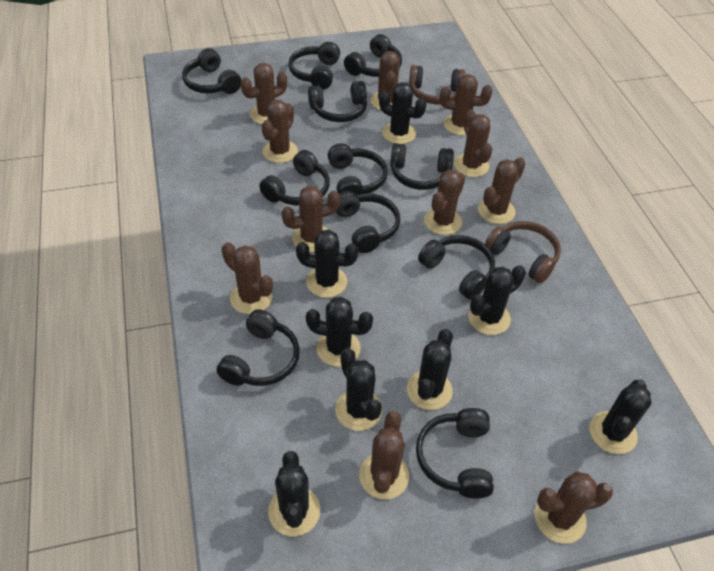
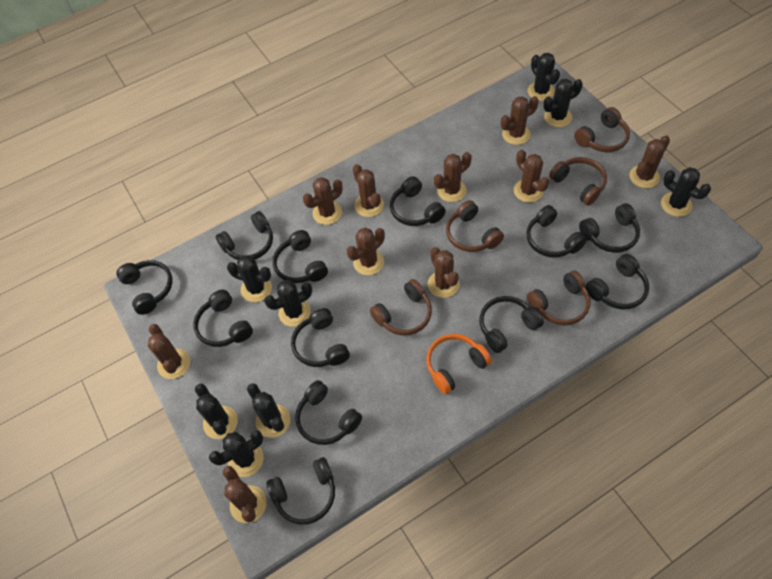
black headphones: [182,48,241,94] [216,309,300,386] [259,150,330,206] [288,42,340,90] [308,81,367,122] [328,143,388,195] [336,191,400,253] [344,34,402,77] [390,143,454,190] [416,408,494,499] [418,235,495,300] = 11 -> [117,260,173,315] [193,290,253,347] [216,211,273,260] [266,457,335,525] [273,230,328,283] [291,308,350,367] [295,380,362,445] [390,176,446,226] [479,296,544,353] [526,205,587,257] [579,203,640,253] [585,254,649,309] = 12
brown cactus: [222,242,273,314] [240,63,287,124] [261,100,298,163] [282,186,340,253] [359,411,409,499] [371,51,400,111] [424,170,465,235] [440,74,492,135] [454,109,492,177] [478,157,525,224] [535,471,613,544] = 11 -> [148,324,190,379] [223,466,267,523] [303,177,343,225] [346,228,385,275] [353,164,384,217] [428,247,460,298] [434,152,472,202] [501,96,539,145] [514,150,549,203] [629,135,670,188] = 10
brown headphones: [409,65,466,104] [485,221,561,283] = 2 -> [370,279,432,335] [446,200,504,252] [527,271,590,325] [549,157,607,206] [574,107,630,152] = 5
orange headphones: none = 0 -> [426,334,492,394] = 1

